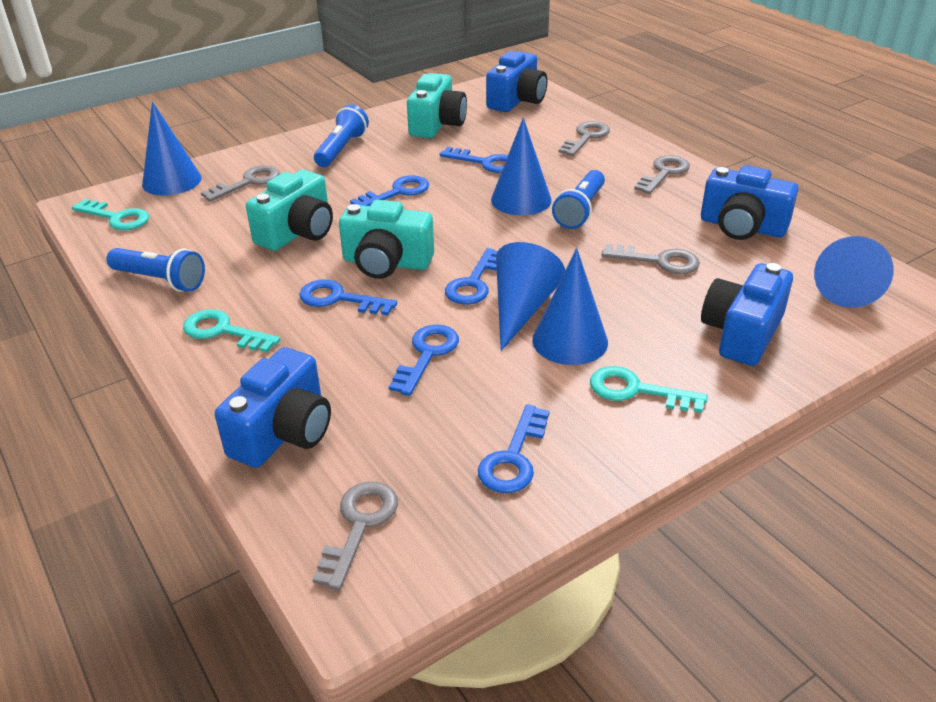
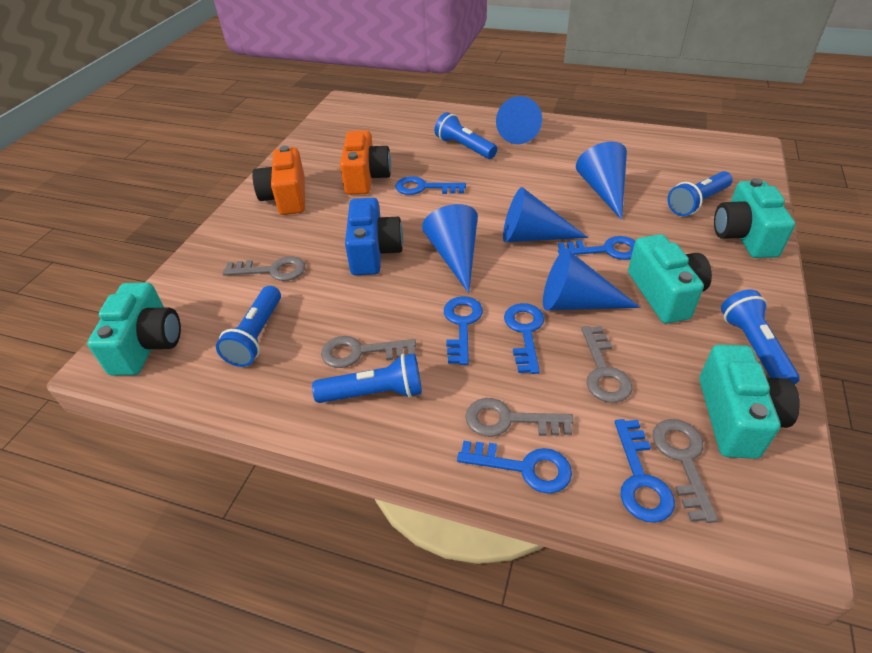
blue camera: [215,347,331,468] [486,51,547,112] [701,165,798,240] [701,263,793,366] = 4 -> [345,198,403,275] = 1
blue flashlight: [106,248,205,292] [314,105,369,167] [552,170,605,229] = 3 -> [216,286,281,367] [312,353,422,403] [435,112,497,159] [668,171,733,216] [721,289,800,384] = 5
orange camera: none = 0 -> [252,146,305,215] [340,130,391,195] = 2
turquoise camera: [246,170,333,251] [339,200,434,279] [407,73,467,138] = 3 -> [87,283,181,375] [628,234,712,324] [699,344,800,459] [714,178,795,258] = 4
turquoise key: [72,199,149,230] [183,309,280,353] [590,366,708,413] = 3 -> none = 0

